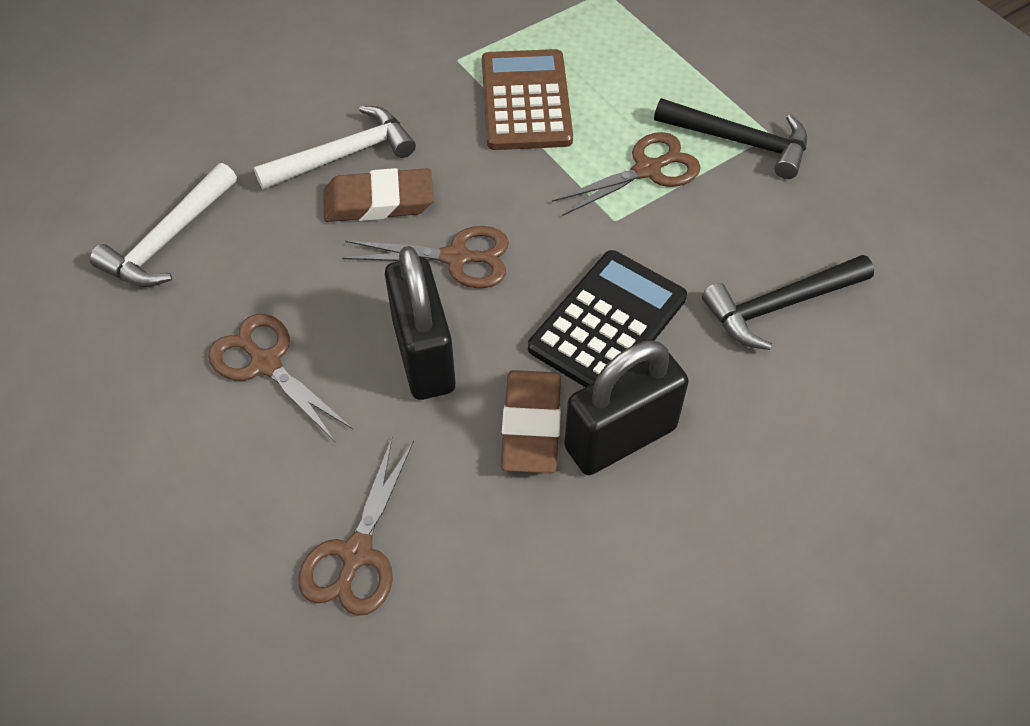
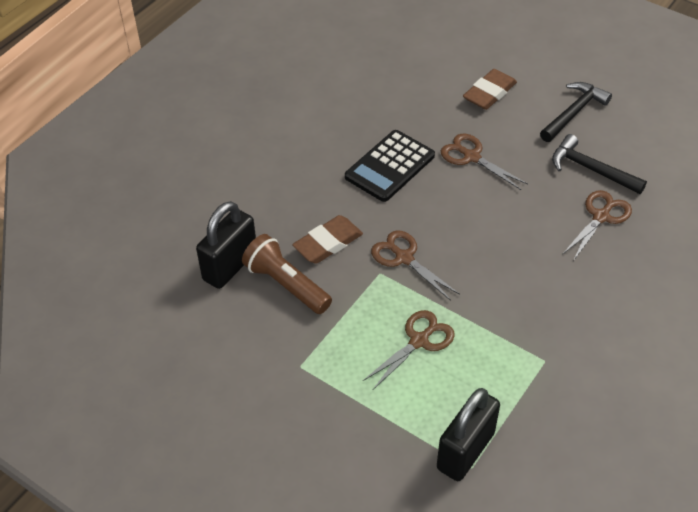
brown calculator: [482,49,573,150] = 1 -> none = 0
brown flashlight: none = 0 -> [242,234,332,314] = 1
white hammer: [90,163,237,287] [254,106,416,190] = 2 -> none = 0

